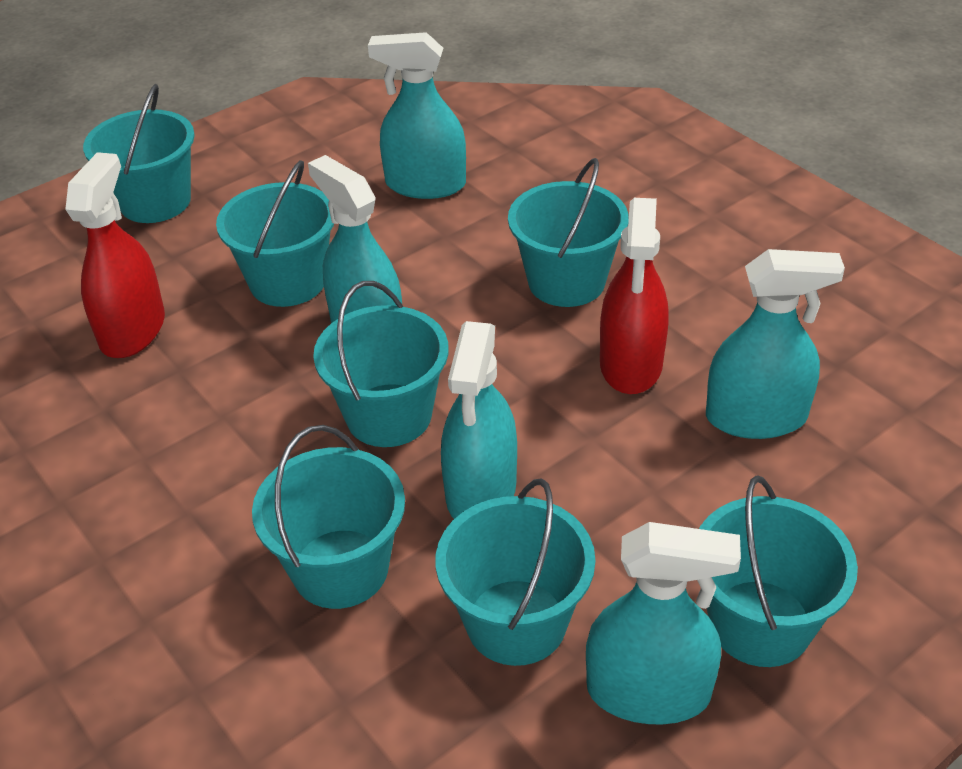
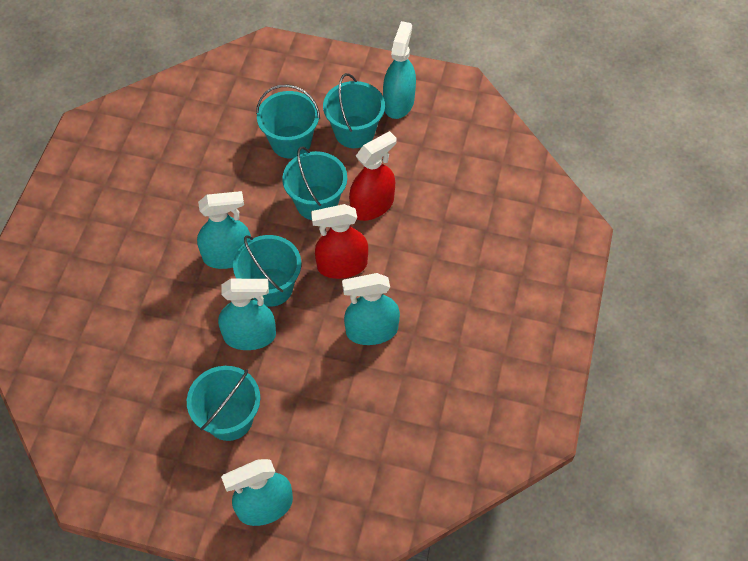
turquoise bucket: [83,84,195,223] [216,160,334,307] [252,425,405,609] [313,281,448,447] [436,478,595,666] [508,158,629,307] [699,476,858,667] = 7 -> [187,366,260,441] [233,235,301,307] [256,84,320,158] [282,147,347,220] [323,73,385,148] = 5

